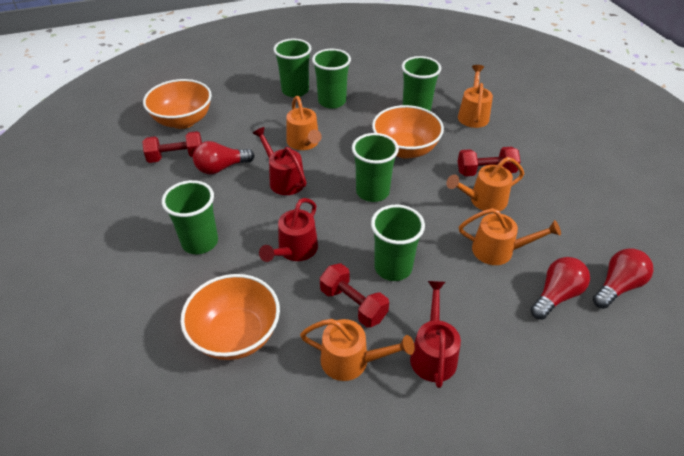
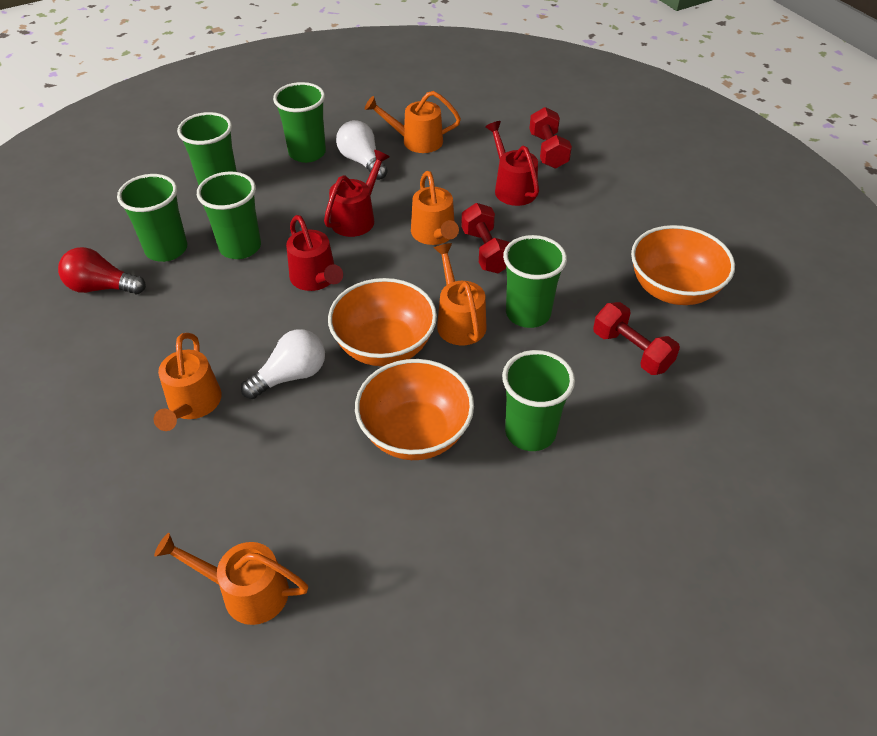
red light bulb: [193,141,255,174] [530,257,590,320] [593,248,654,309] = 3 -> [58,247,146,294] = 1
white light bulb: none = 0 -> [241,329,325,399] [336,120,388,180] = 2

